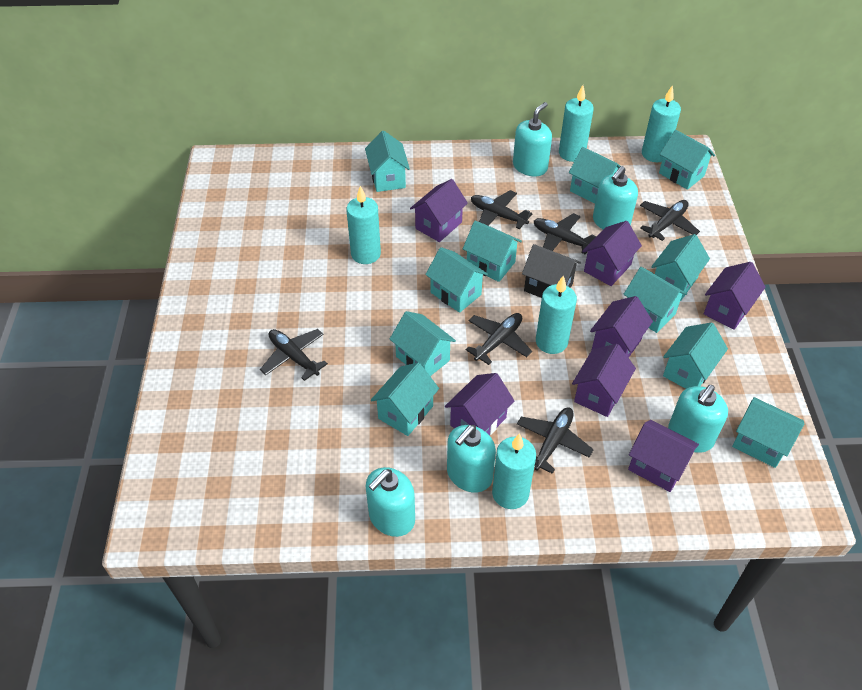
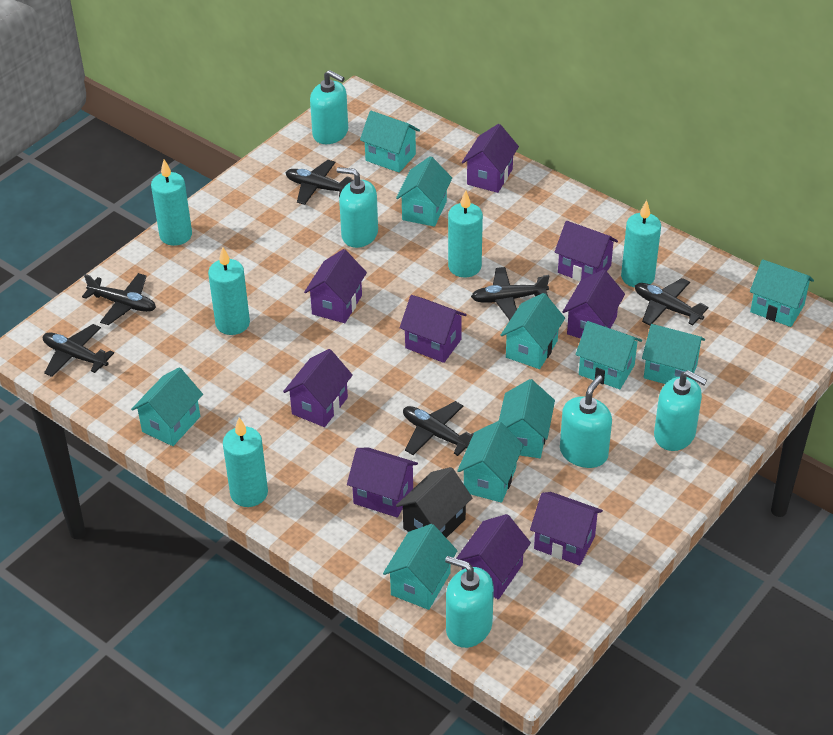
purple house: [410,179,468,242] [445,373,515,435] [572,344,636,417] [582,221,642,286] [590,296,653,358] [628,420,699,492] [704,262,766,330] = 7 -> [283,349,353,427] [304,249,367,323] [347,448,418,518] [400,295,467,363] [456,514,531,599] [462,124,519,193] [530,492,603,566] [555,221,618,282] [563,269,625,339] = 9
turquoise house: [365,130,410,192] [371,362,439,436] [390,311,456,376] [425,247,488,313] [463,221,522,282] [569,147,620,204] [623,267,687,333] [651,234,710,301] [659,130,715,190] [663,322,728,389] [732,397,804,468] = 11 -> [131,368,203,446] [360,111,420,173] [383,524,457,610] [396,156,452,227] [457,421,524,503] [499,379,555,458] [501,293,565,369] [576,321,642,389] [642,324,705,384] [750,259,814,327] = 10

